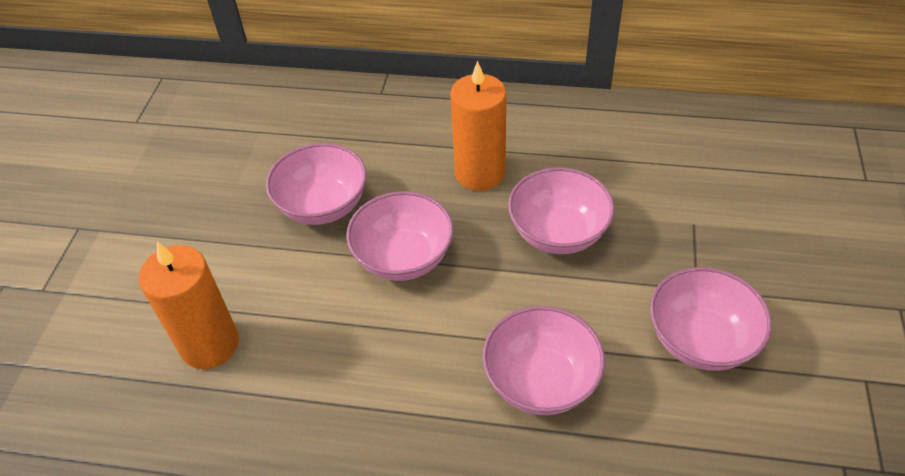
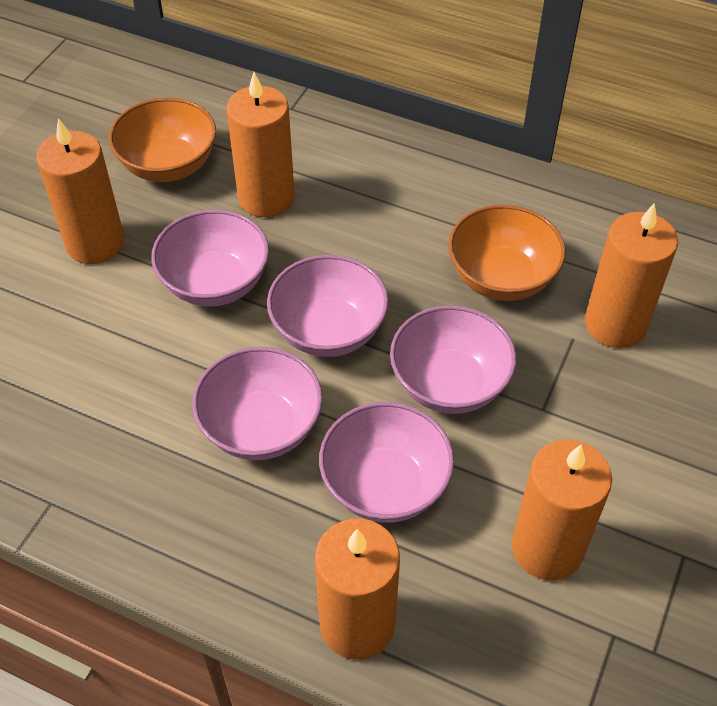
orange bowl: none = 0 -> [109,97,216,182] [448,205,566,301] = 2
orange candle: [139,242,239,369] [450,61,506,191] = 2 -> [36,118,124,264] [226,72,295,217] [315,518,400,660] [512,440,612,580] [585,203,678,348] = 5

